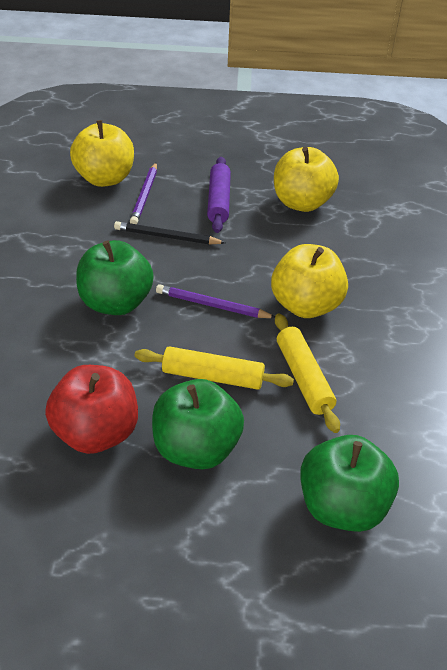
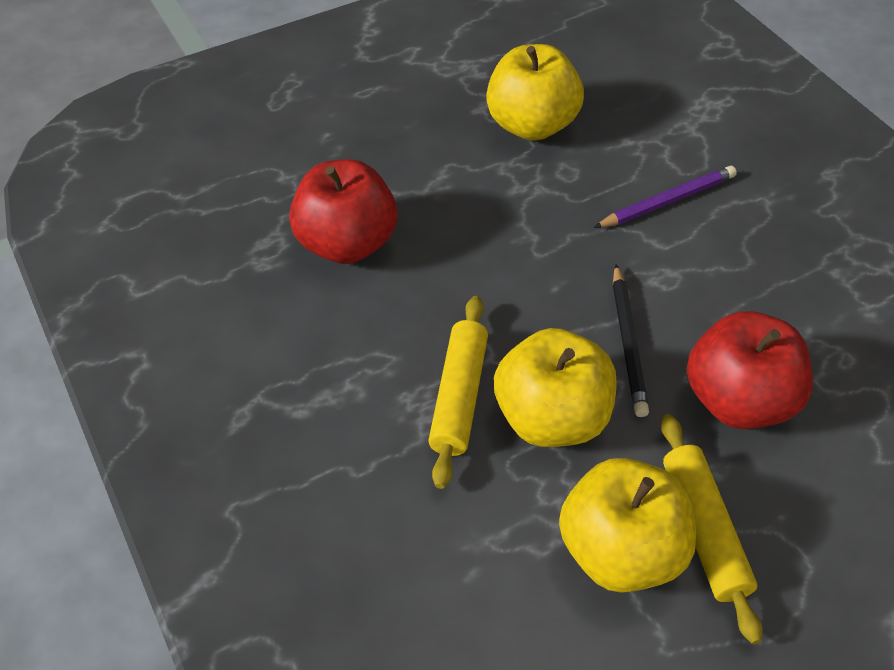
green apple: [76,240,154,315] [152,379,244,469] [300,435,399,532] = 3 -> none = 0
purple pencil: [130,162,157,224] [156,284,275,318] = 2 -> [594,166,737,228] = 1
purple rolling pin: [207,157,231,233] = 1 -> none = 0
red apple: [45,365,138,454] = 1 -> [289,159,398,264] [687,311,813,429] = 2

